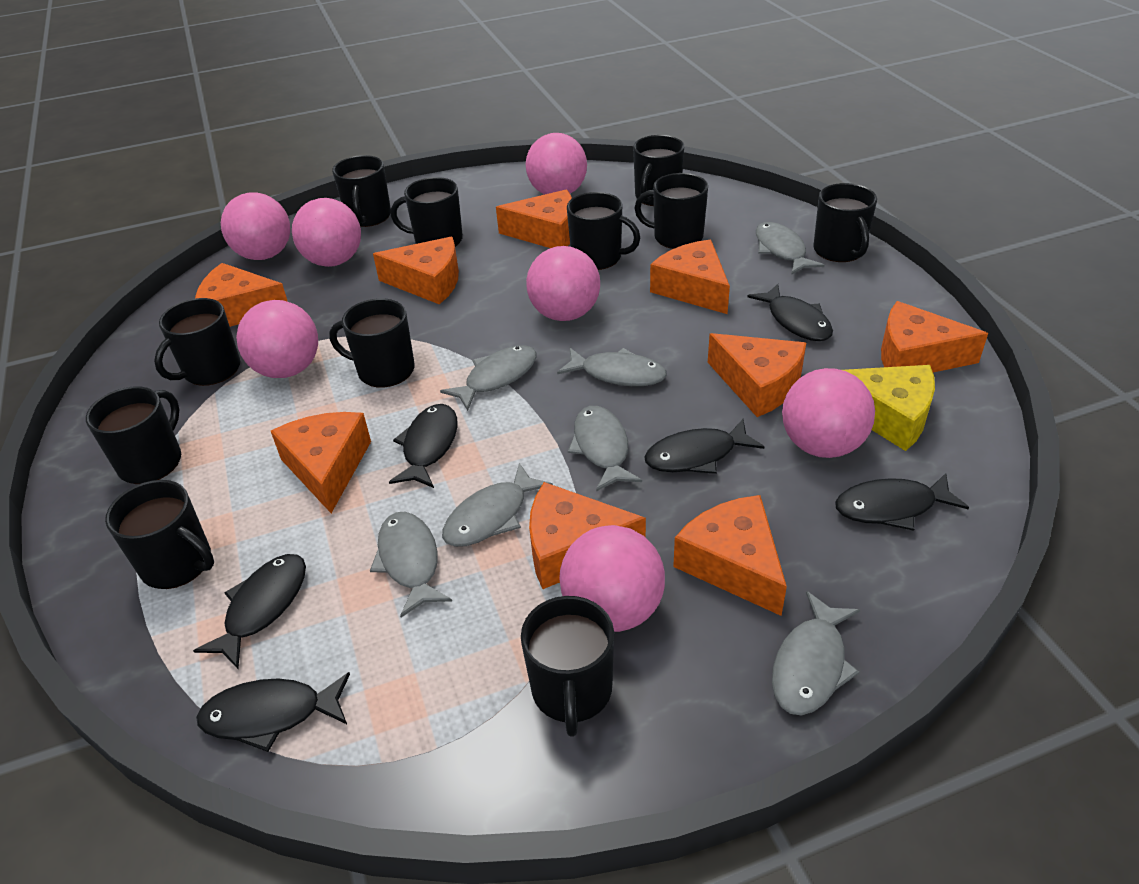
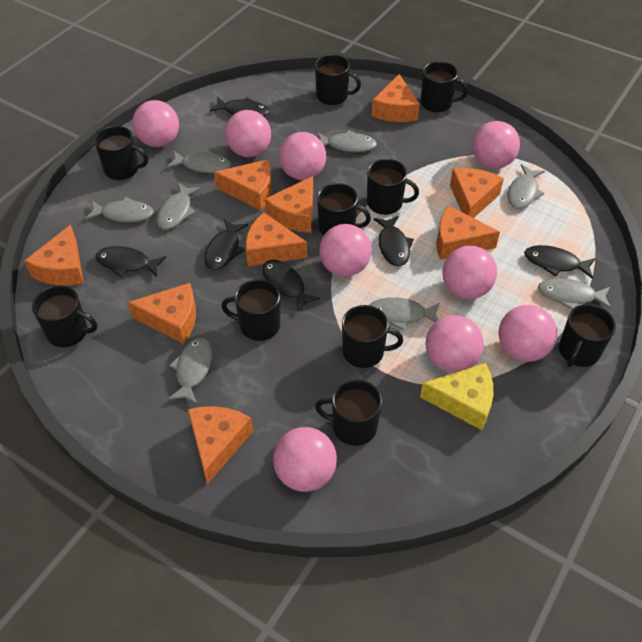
black mug: [86,387,181,484] [105,480,214,589] [154,298,240,386] [329,298,415,388] [332,155,391,227] [391,177,463,247] [521,596,614,737] [567,192,640,270] [633,135,684,206] [634,173,708,249] [813,183,877,262] = 11 -> [32,285,97,347] [94,126,148,180] [221,279,280,341] [315,55,361,105] [315,379,382,446] [317,183,371,236] [342,305,403,368] [367,159,419,215] [421,61,468,112] [559,304,616,367] = 10
grey fish: [370,512,452,617] [440,345,536,411] [442,463,553,547] [557,348,667,386] [568,406,642,491] [756,222,824,275] [772,591,860,716] = 7 -> [85,197,154,222] [157,183,201,230] [167,150,231,173] [168,338,212,404] [317,130,377,152] [369,297,440,330] [508,164,545,209] [538,278,611,309] = 8
pink ball: [221,193,290,260] [236,300,318,378] [292,198,361,267] [526,133,587,195] [526,246,600,321] [559,525,665,632] [782,368,875,458] = 7 -> [132,100,179,147] [225,110,271,157] [273,427,337,492] [279,132,326,180] [319,224,372,276] [426,315,484,373] [442,246,497,299] [472,121,520,169] [498,305,557,362] = 9

